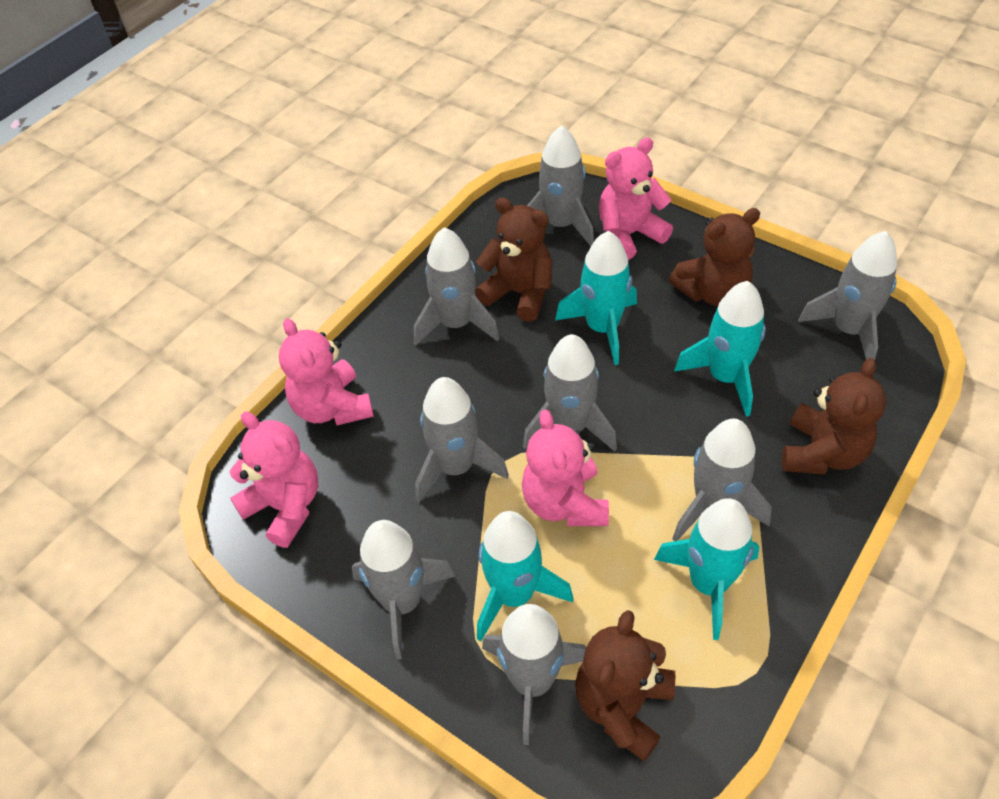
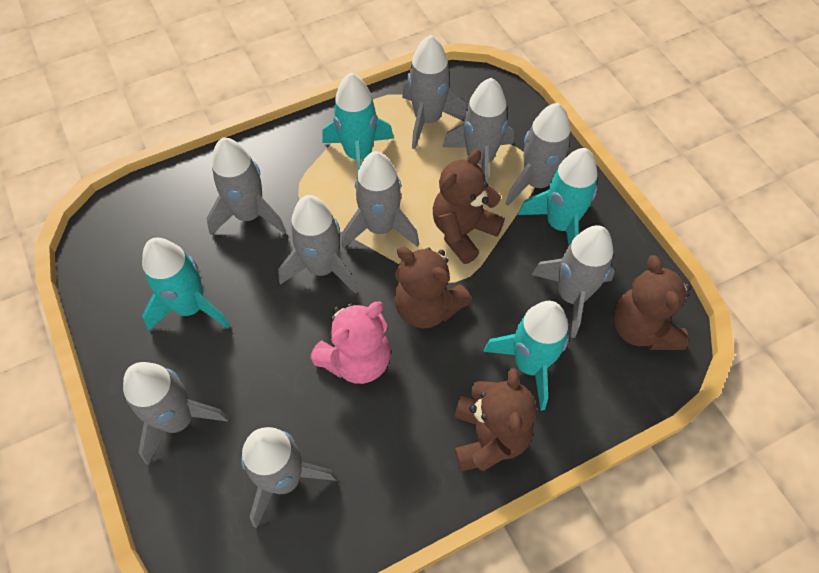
grey rocket: [352,520,455,659] [414,227,500,346] [415,377,509,503] [482,604,586,745] [523,334,617,452] [527,125,594,247] [672,419,772,541] [798,231,897,360] = 8 -> [123,362,229,465] [206,138,287,235] [241,427,337,528] [278,195,358,294] [342,151,419,248] [402,35,467,149] [443,78,514,183] [505,103,571,206] [532,225,615,338] = 9
pink teddy bear: [230,412,318,548] [279,318,374,425] [522,409,609,526] [599,138,673,260] = 4 -> [310,302,391,384] = 1

